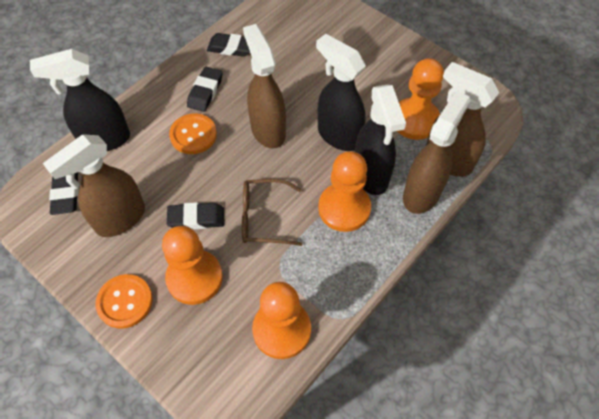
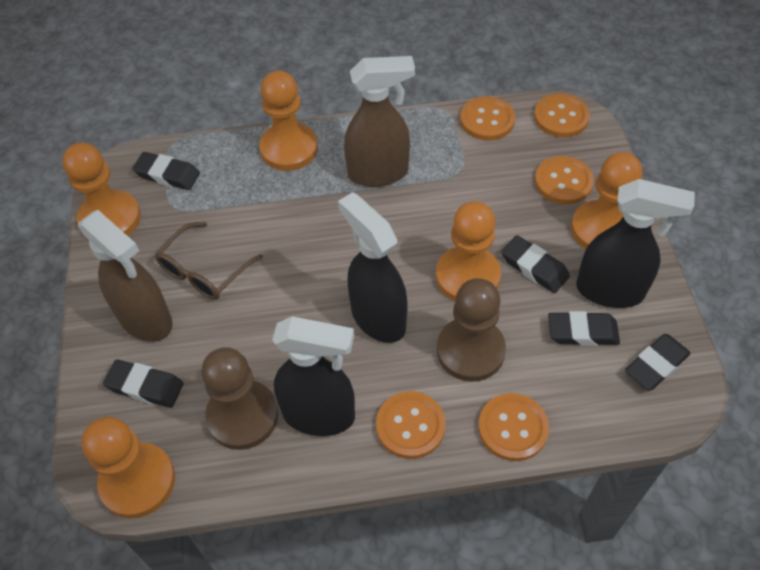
black eraser: [49,172,79,215] [167,202,224,229] [187,67,222,112] [207,33,250,57] = 4 -> [103,360,184,408] [132,152,200,190] [501,235,570,293] [548,311,620,346] [625,334,691,390] = 5
brown pawn: none = 0 -> [202,347,278,450] [437,278,506,382] = 2
brown spray bottle: [43,134,145,237] [243,24,286,148] [403,91,470,214] [427,62,499,177] = 4 -> [78,210,173,342] [344,56,415,187] = 2
orange button: [96,274,153,329] [169,114,217,154] = 2 -> [376,391,446,459] [460,96,515,140] [478,393,549,461] [534,94,590,137] [535,156,594,204] = 5
orange pawn: [162,226,223,305] [252,282,311,359] [318,151,371,232] [397,58,444,140] = 4 -> [62,143,141,236] [81,417,175,518] [259,71,318,171] [436,201,501,301] [571,152,642,249] = 5

